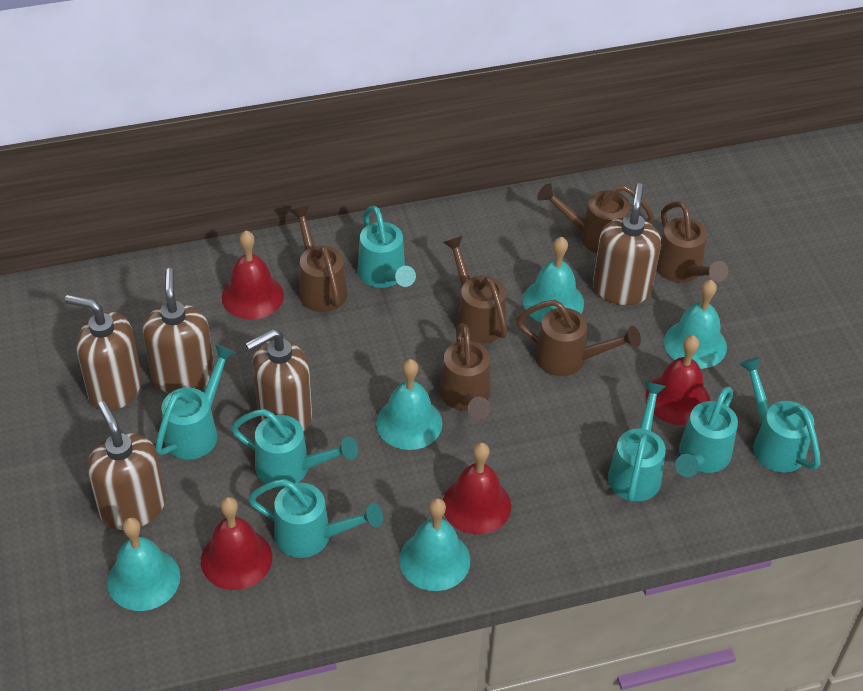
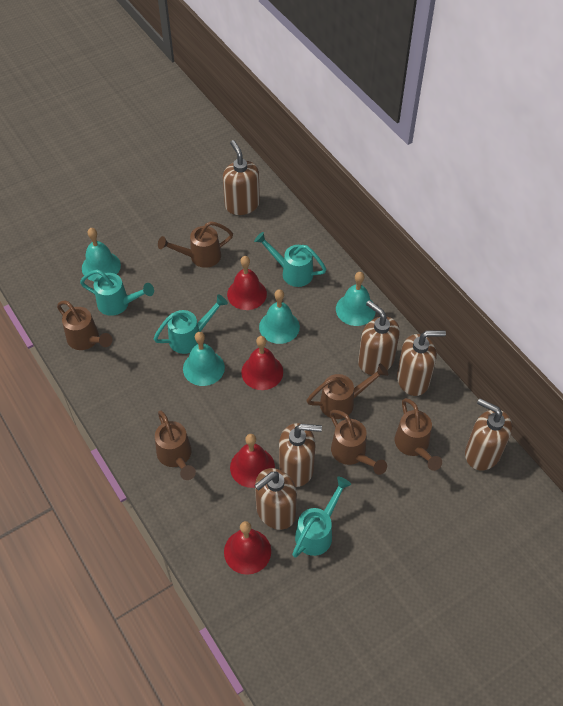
brown soap dispenser: [65,295,142,411] [87,401,166,530] [143,268,214,393] [245,329,312,432] [593,183,661,305] = 5 -> [223,140,260,215] [254,468,297,530] [279,423,322,487] [358,300,400,375] [397,331,446,396] [465,399,512,471] = 6
turquoise bell: [107,517,180,611] [376,359,442,450] [399,498,470,591] [523,237,584,323] [664,280,727,369] = 5 -> [82,228,121,281] [183,332,225,386] [259,289,300,344] [336,272,376,326] = 4
turquoise watering can: [155,344,236,460] [231,409,358,488] [248,479,383,558] [358,206,416,288] [608,381,666,502] [675,387,738,477] [739,357,821,473] = 7 -> [80,269,154,316] [154,294,228,354] [254,232,327,287] [292,476,351,558] = 4

